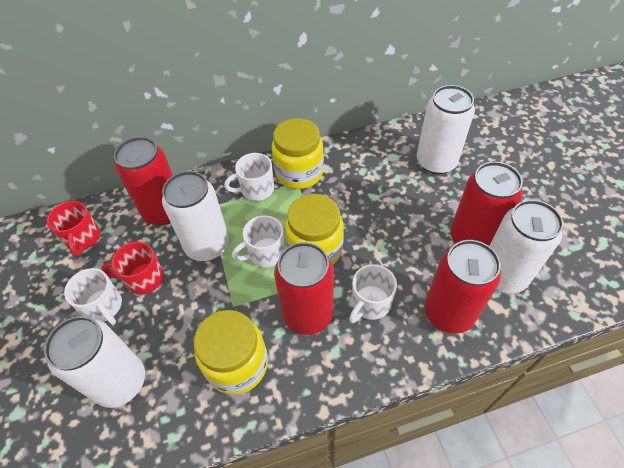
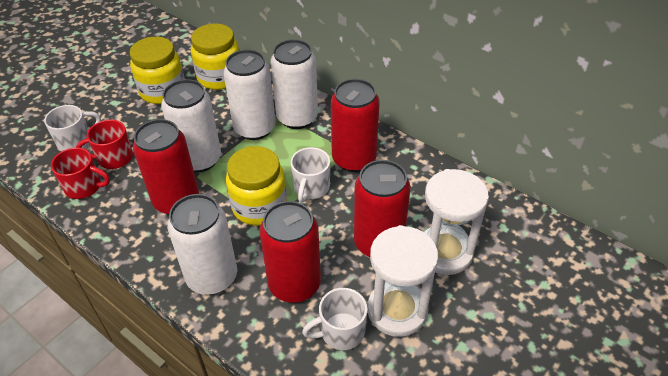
white hourglass: none = 0 -> [367,225,438,337] [424,169,489,275] = 2
white mug: [64,268,122,325] [224,153,274,201] [232,215,285,267] [349,264,397,323] = 4 -> [44,105,101,152] [291,147,330,203] [302,288,367,350] = 3

